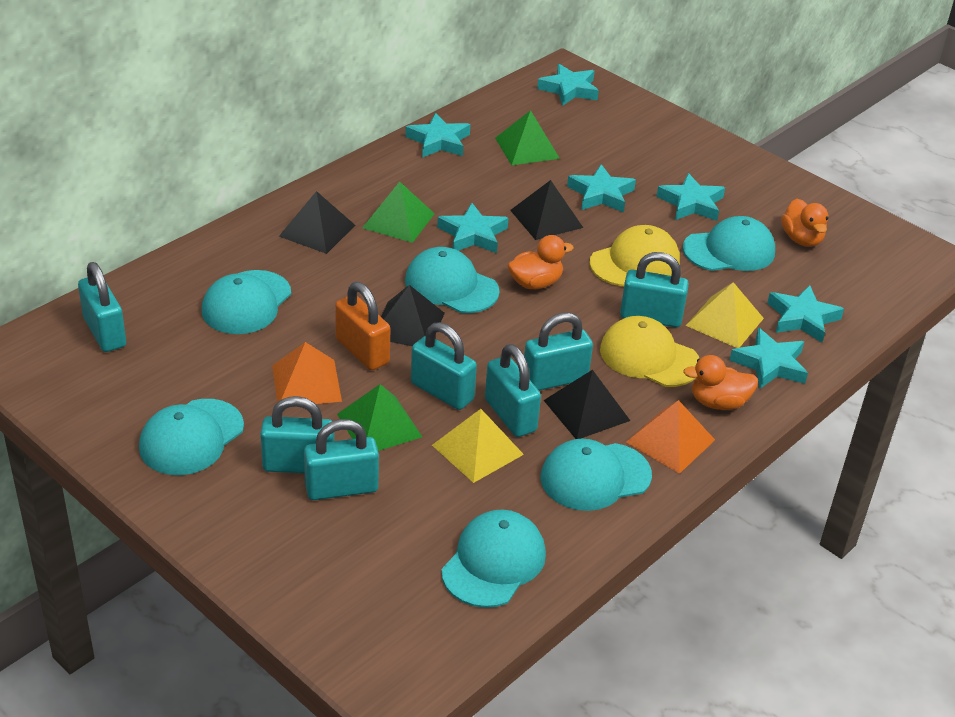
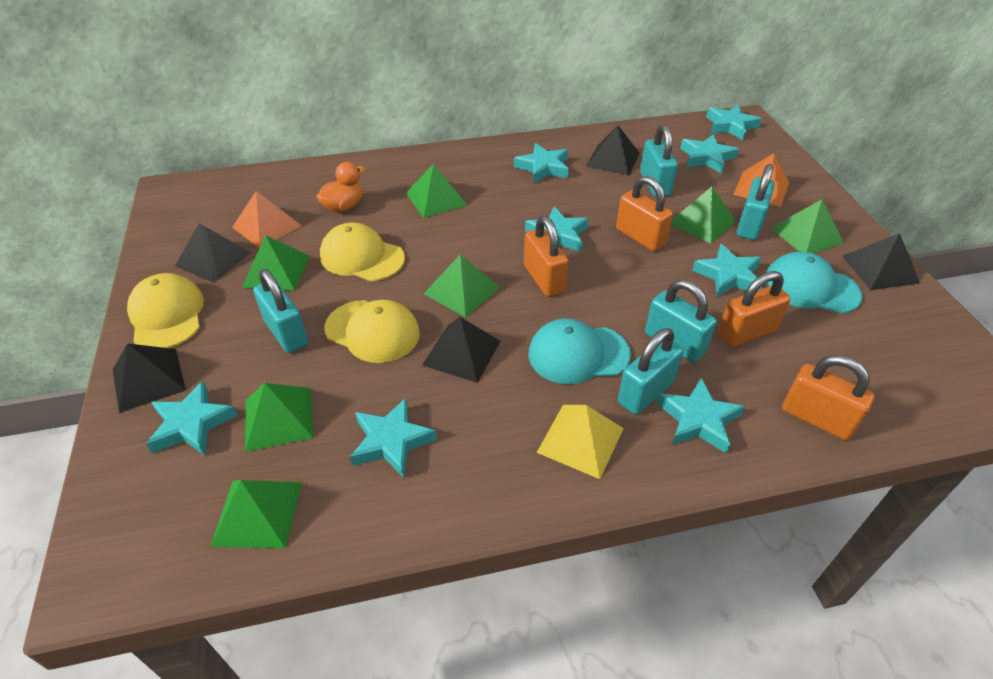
black pyramid: [279,191,355,254] [381,285,445,346] [510,180,583,240] [544,370,630,439] = 4 -> [113,343,186,413] [175,223,251,283] [422,317,501,383] [586,126,640,175] [842,233,920,290] = 5
green pyramid: [337,384,422,451] [362,181,435,243] [495,110,560,165] = 3 -> [210,480,302,548] [242,235,310,291] [245,383,314,452] [406,164,467,218] [424,254,500,318] [671,187,736,244] [771,199,844,254] = 7
orange duck: [508,235,574,289] [683,355,758,410] [781,199,828,247] = 3 -> [316,162,365,212] = 1
orange padlock: [335,282,390,370] = 1 -> [524,216,569,297] [616,176,673,251] [718,271,791,347] [782,355,875,440] = 4
turquoise cap: [139,399,244,475] [202,270,291,334] [405,247,500,313] [441,510,546,608] [541,439,652,511] [683,216,775,271] = 6 -> [529,318,631,384] [765,252,863,314] = 2
turquoise padlock: [78,262,126,352] [260,396,334,473] [304,419,379,500] [411,322,477,410] [485,344,541,437] [524,313,593,391] [620,252,689,328] = 7 -> [253,269,308,353] [618,328,683,415] [640,125,678,197] [645,280,717,363] [737,164,775,240] = 5
turquoise star: [405,113,470,158] [437,203,508,253] [537,64,599,106] [567,164,636,212] [656,173,725,221] [729,328,808,389] [767,285,844,343] = 7 -> [146,381,238,456] [350,398,437,478] [514,143,569,184] [525,206,589,252] [657,378,745,454] [680,134,739,173] [692,244,763,297] [706,105,761,140] = 8
yellow cap: [589,225,680,286] [600,316,699,387] = 2 -> [127,273,204,348] [320,223,405,281] [325,300,420,363] = 3
yellow pyramid: [432,409,524,483] [686,282,764,348] = 2 -> [537,405,624,479] = 1

